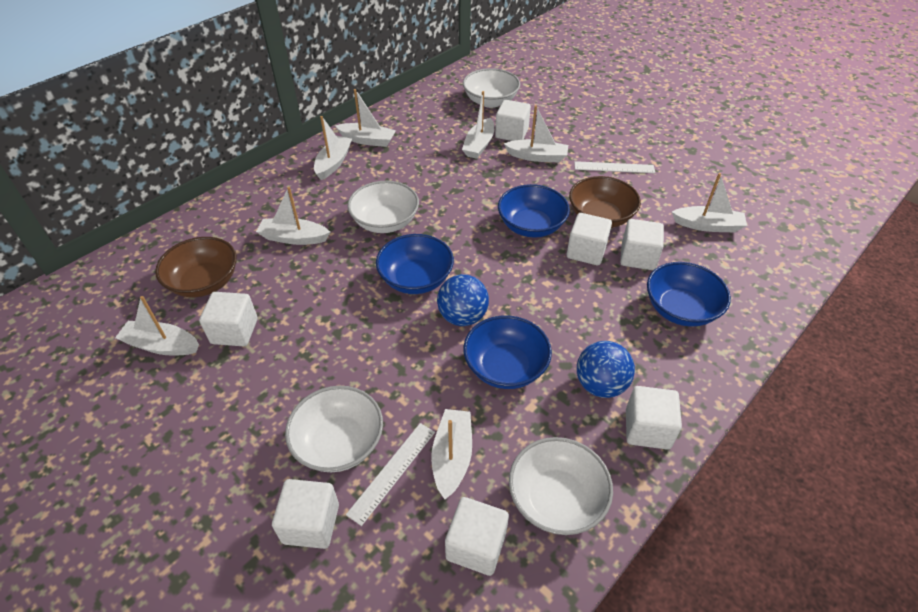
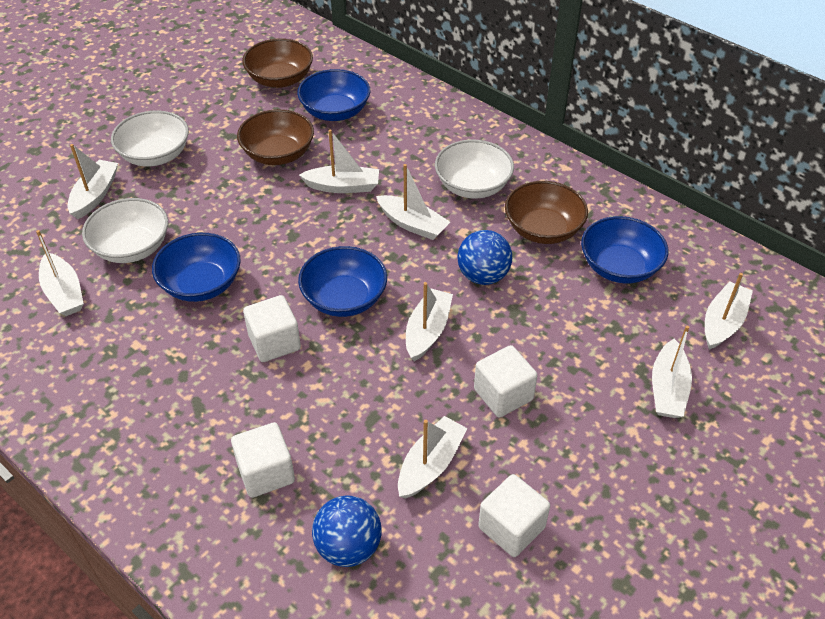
brown bowl: [155,237,237,297] [569,176,641,228] = 2 -> [237,109,314,165] [242,38,313,88] [505,181,588,244] = 3
white bowl: [285,386,383,472] [348,181,419,233] [463,68,520,108] [509,437,613,535] = 4 -> [82,198,168,263] [111,111,189,166] [435,140,514,199] = 3
white cube: [199,292,258,346] [272,479,339,549] [445,497,509,576] [495,100,531,141] [567,213,612,265] [620,219,664,270] [626,386,682,450] = 7 -> [231,422,295,498] [243,295,301,362] [474,345,538,418] [478,474,550,557] = 4
white ruler: [346,423,435,526] [574,161,655,173] = 2 -> none = 0

